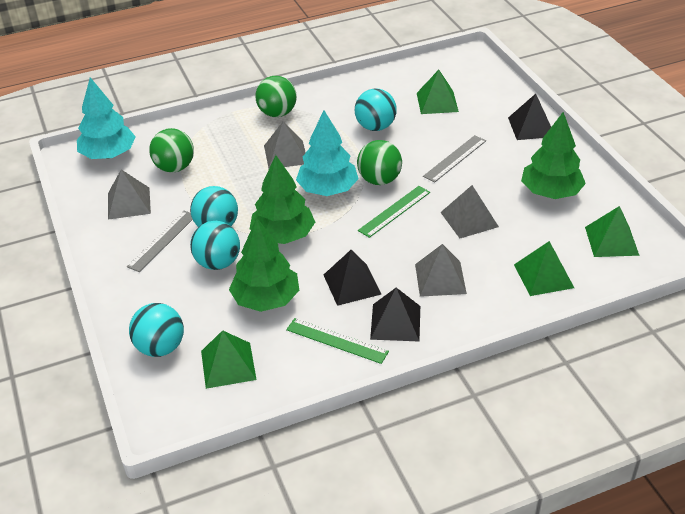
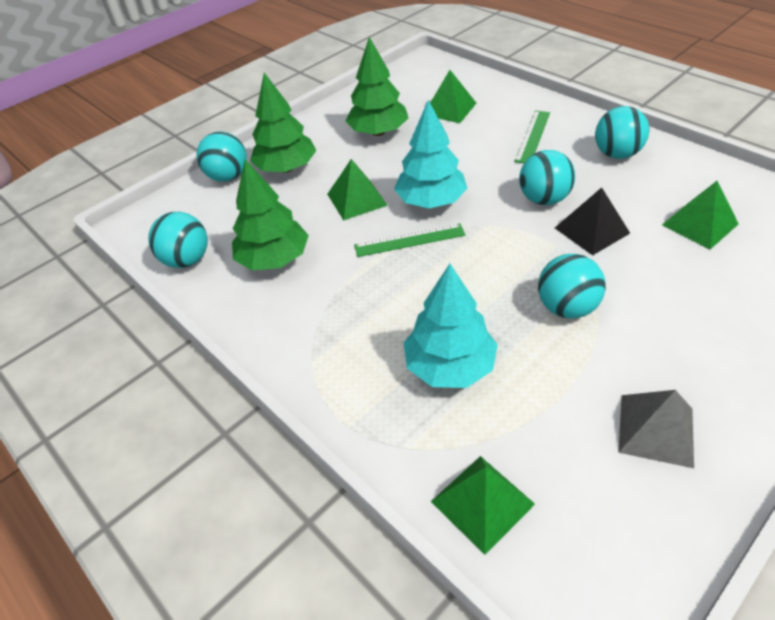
black pyramid: [324,250,382,306] [370,288,420,341] [508,94,551,140] = 3 -> [555,187,630,255] = 1
green ball: [149,128,194,173] [255,76,297,117] [357,140,402,185] = 3 -> none = 0
grey pyramid: [108,170,151,220] [264,121,306,168] [415,244,467,297] [440,185,499,238] = 4 -> [618,390,694,468] = 1
grey ruler: [127,211,193,272] [423,135,486,183] = 2 -> none = 0
turquoise ball: [129,303,184,357] [190,186,238,227] [190,221,240,270] [355,88,397,131] = 4 -> [148,212,208,268] [197,131,247,182] [519,150,575,205] [538,254,606,319] [595,106,650,159] = 5

